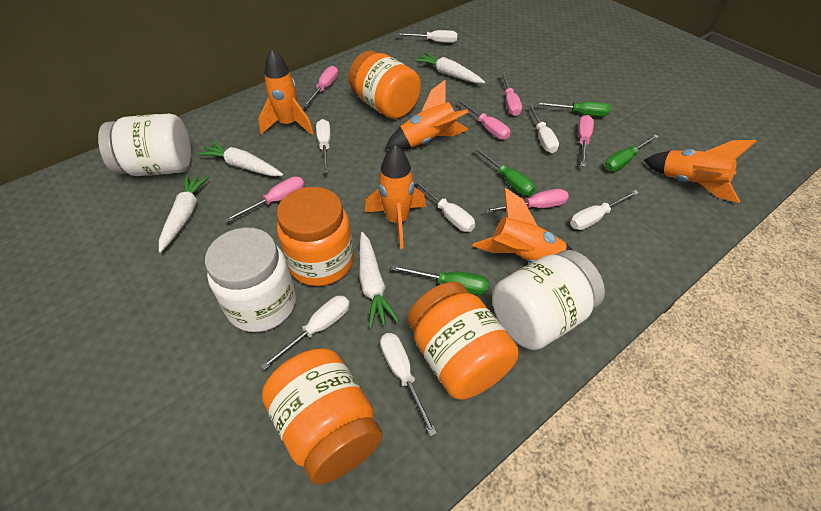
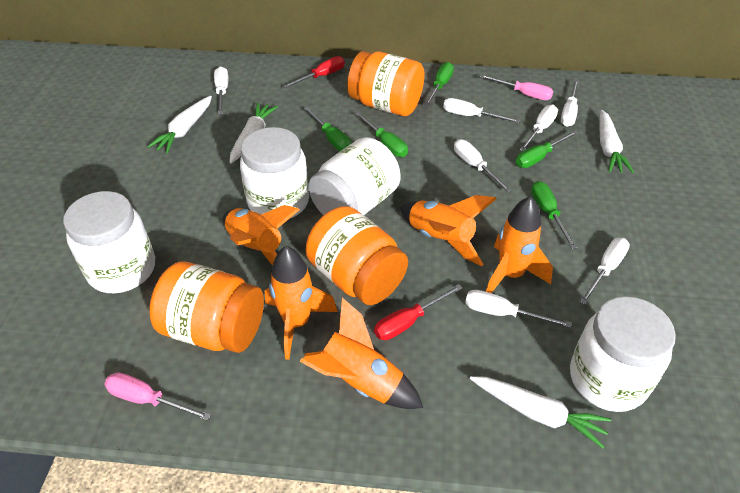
green screwdriver: [391,265,489,295] [474,147,535,195] [536,102,611,117] [605,134,659,172] = 4 -> [304,106,351,151] [354,112,408,157] [424,62,454,106] [516,130,578,168] [531,181,577,249] = 5
orange jar: [262,348,383,485] [277,187,354,286] [349,51,421,119] [408,282,519,400] = 4 -> [149,262,264,353] [305,206,408,305] [347,51,425,116] = 3
pink screwdriver: [224,176,304,222] [303,66,338,107] [457,99,511,140] [485,189,569,213] [501,72,522,116] [578,115,594,167] = 6 -> [104,372,211,421] [480,74,553,100] = 2
red screwdriver: none = 0 -> [283,56,345,88] [374,284,462,340] = 2
white jar: [98,114,191,176] [205,227,296,332] [492,250,605,350] = 3 -> [63,191,155,293] [240,127,309,218] [308,137,401,215] [570,296,676,412] = 4

